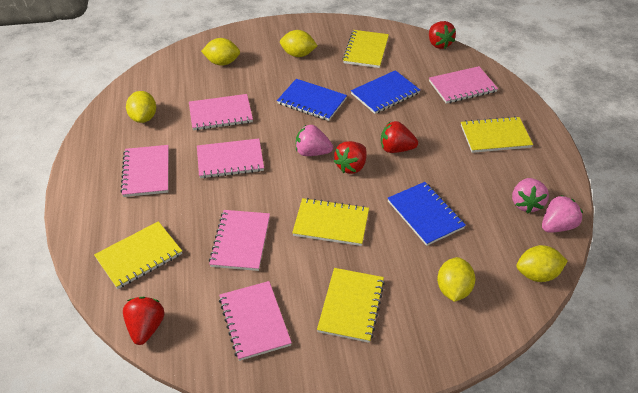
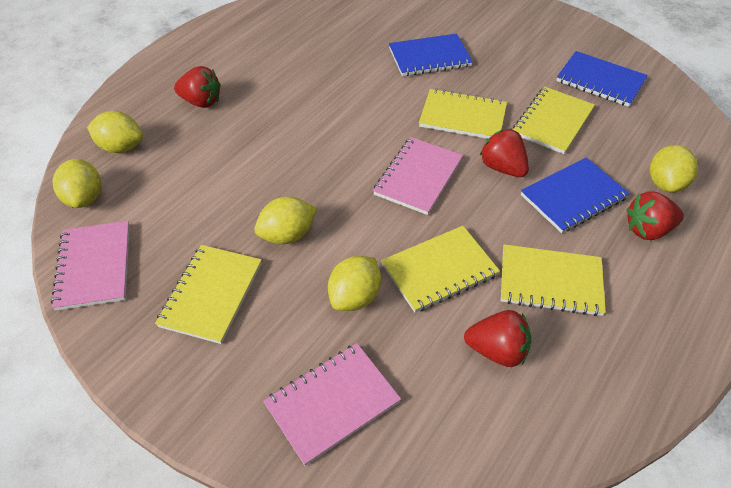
pink notebook: [120,145,169,197] [189,94,253,130] [197,139,264,178] [209,210,270,271] [219,281,292,361] [429,66,498,104] = 6 -> [51,221,130,311] [263,343,401,466] [373,137,463,215] = 3
pink strawberry: [296,124,333,156] [512,178,549,213] [542,195,583,233] = 3 -> none = 0

